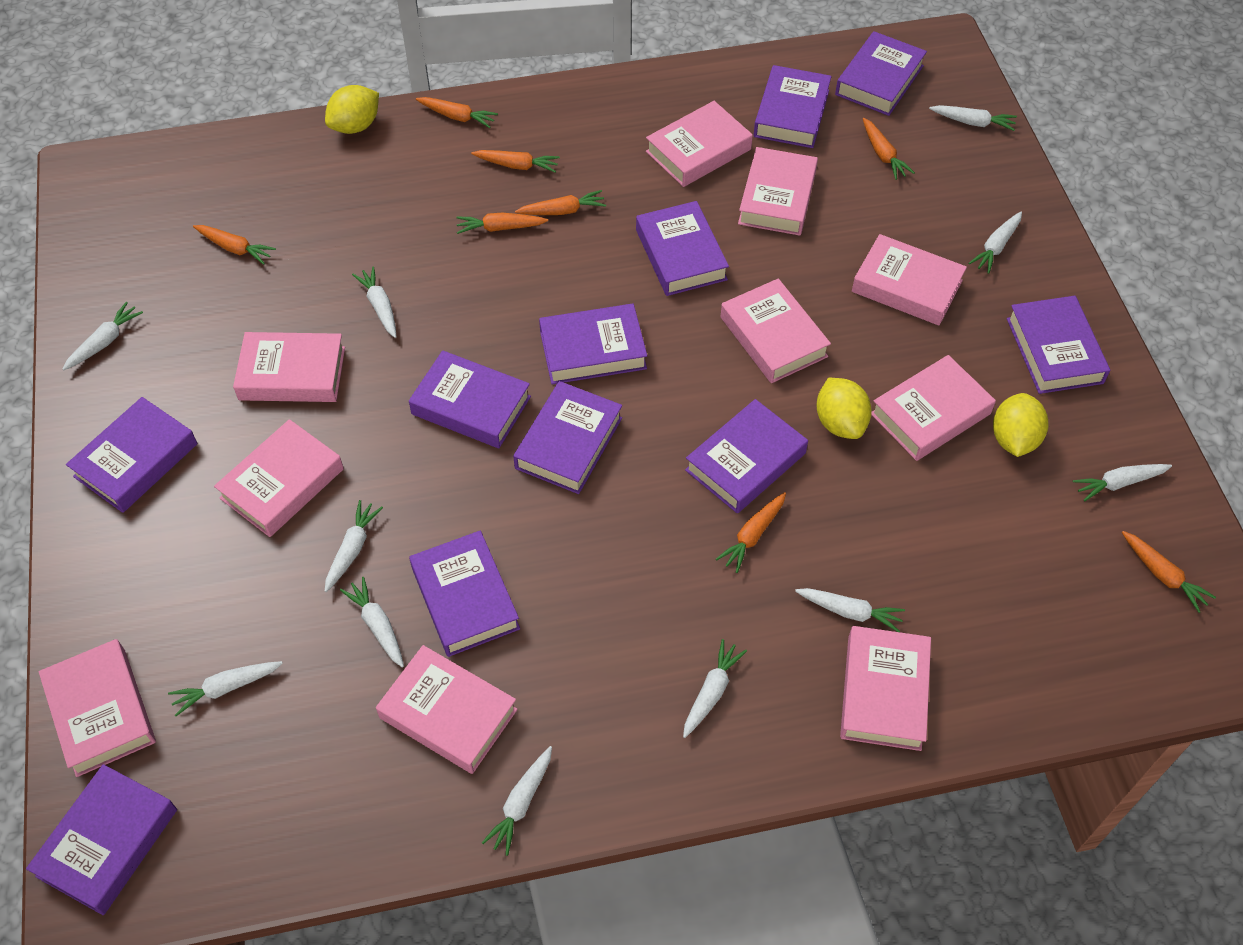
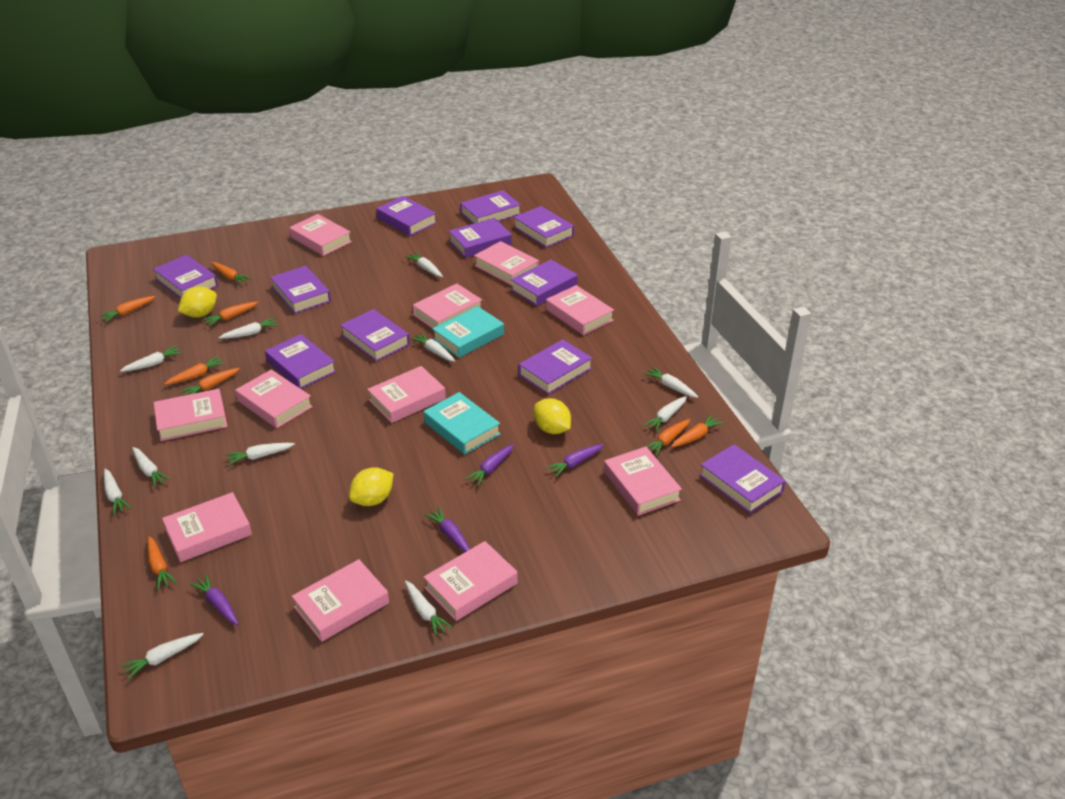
pink book: [39,639,156,777] [214,419,344,537] [233,332,345,402] [376,645,518,774] [646,101,753,187] [721,278,831,383] [738,147,818,236] [840,626,931,751] [852,234,967,325] [871,355,996,461] = 10 -> [154,389,227,441] [162,492,252,562] [235,369,313,428] [289,214,352,256] [292,559,389,642] [367,366,446,423] [413,284,482,328] [424,541,518,621] [474,241,539,286] [546,285,614,335] [604,446,682,516] = 11
purple carrot: none = 0 -> [190,574,238,625] [424,507,470,552] [465,444,514,486] [546,444,604,477] = 4
turquoise book: none = 0 -> [424,392,500,455] [432,306,504,358] = 2

